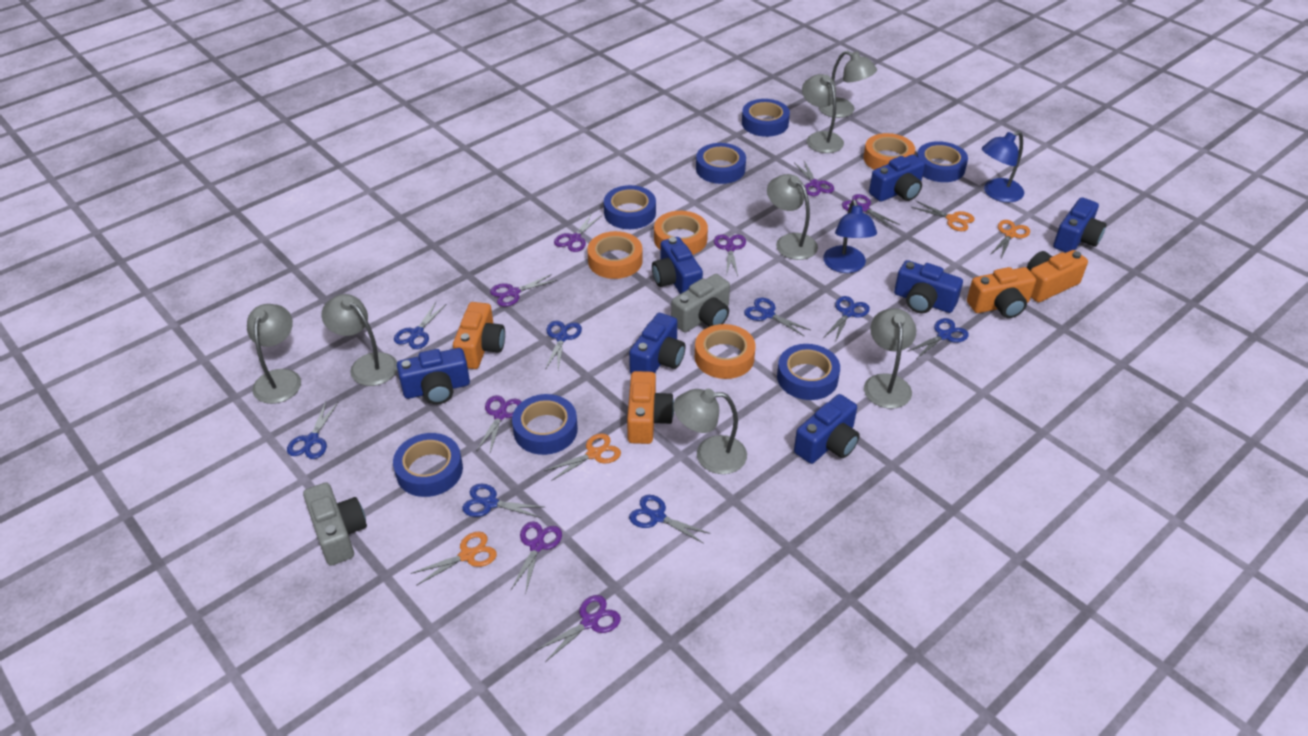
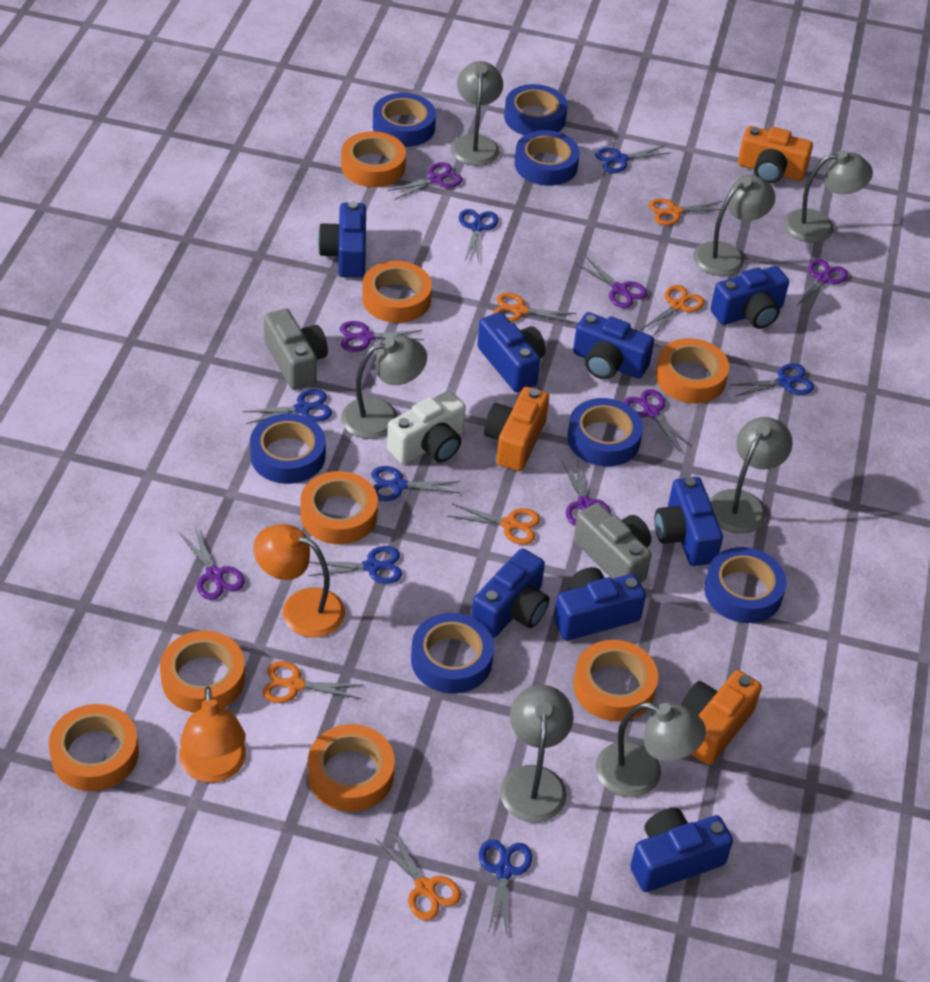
blue camera: [397,348,470,404] [629,313,686,374] [652,237,703,294] [794,394,860,464] [869,155,925,202] [894,260,963,313] [1053,197,1106,252] = 7 -> [318,202,366,278] [471,548,550,638] [477,312,546,392] [554,567,646,641] [573,312,654,379] [630,808,733,892] [654,477,723,566] [710,266,789,329] = 8
blue lamp: [823,200,877,273] [982,131,1024,203] = 2 -> none = 0
blue scissors: [287,402,338,459] [394,302,446,349] [462,483,544,518] [545,321,582,370] [629,495,711,544] [744,298,810,337] [823,296,870,342] [908,318,969,359] = 8 -> [243,389,332,424] [308,546,402,584] [371,466,460,501] [459,209,498,262] [479,839,532,935] [595,146,670,173] [730,363,814,396] = 7
orange camera: [453,302,505,369] [627,371,674,444] [967,267,1036,318] [1027,250,1088,302] = 4 -> [484,387,549,471] [681,670,762,765] [738,126,813,184] = 3
orange lamp: none = 0 -> [179,686,246,783] [253,524,345,637] = 2
orange scissors: [410,531,497,586] [544,433,621,481] [911,201,975,231] [990,220,1030,259] = 4 -> [262,661,362,703] [376,829,461,921] [447,503,540,545] [493,293,576,323] [641,285,705,337] [648,199,727,225] = 6
orange tape: [587,231,643,279] [654,211,708,255] [695,324,756,379] [864,133,915,170] = 4 -> [49,704,139,791] [160,631,245,713] [300,471,378,544] [308,724,395,812] [341,131,406,187] [362,261,432,323] [573,640,658,721] [655,338,729,403] = 8
purple scissors: [477,395,521,452] [490,274,557,307] [511,521,562,595] [536,595,621,662] [554,213,602,252] [714,234,746,276] [794,161,834,196] [842,194,900,229] = 8 -> [180,528,245,600] [340,321,424,352] [388,162,463,200] [562,458,611,526] [575,257,647,308] [623,389,692,452] [796,259,848,312] = 7
white camera: none = 0 -> [387,391,466,464] = 1

